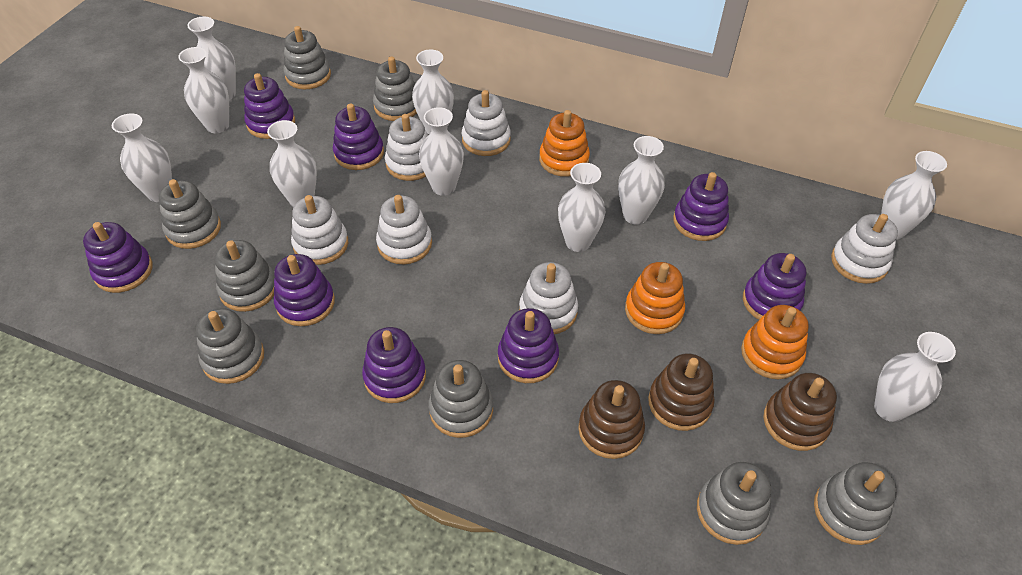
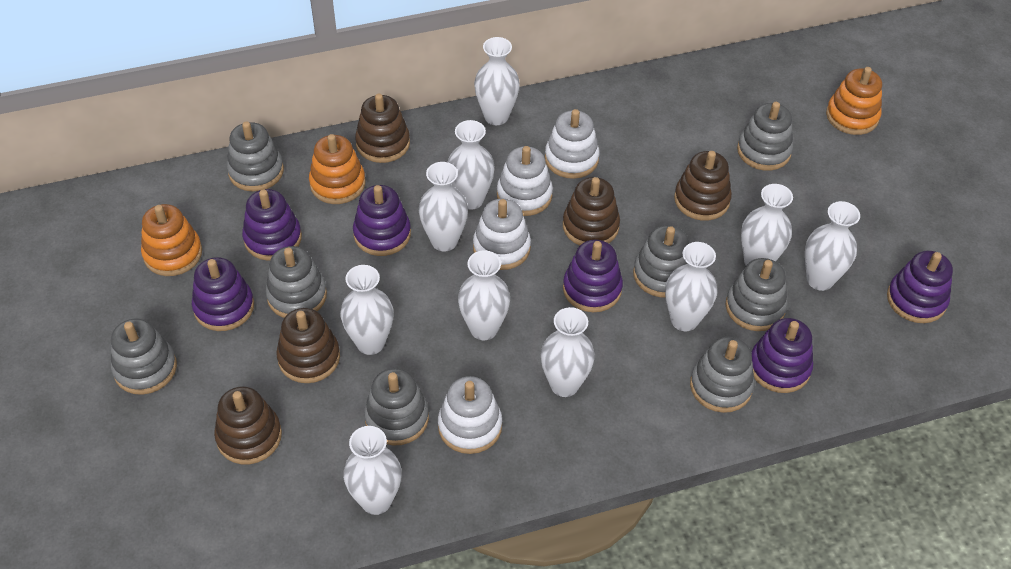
brown stacking toy: [578,380,645,459] [648,353,715,431] [763,373,837,451] = 3 -> [214,386,282,464] [276,308,340,383] [355,94,410,163] [563,177,620,245] [674,151,732,221] = 5
purple stacking toy: [83,222,153,293] [244,73,295,139] [274,254,335,326] [333,103,384,170] [362,327,426,403] [498,308,559,383] [673,172,729,241] [743,253,806,320] = 8 -> [192,257,254,331] [242,189,302,261] [353,185,411,256] [563,240,623,312] [751,318,813,393] [887,251,953,323] = 6
white stacking toy: [291,195,348,265] [376,195,432,264] [385,114,428,181] [462,90,511,156] [519,262,578,334] [831,214,898,284] = 6 -> [438,376,502,454] [473,198,531,270] [497,146,553,216] [545,109,600,179] = 4

